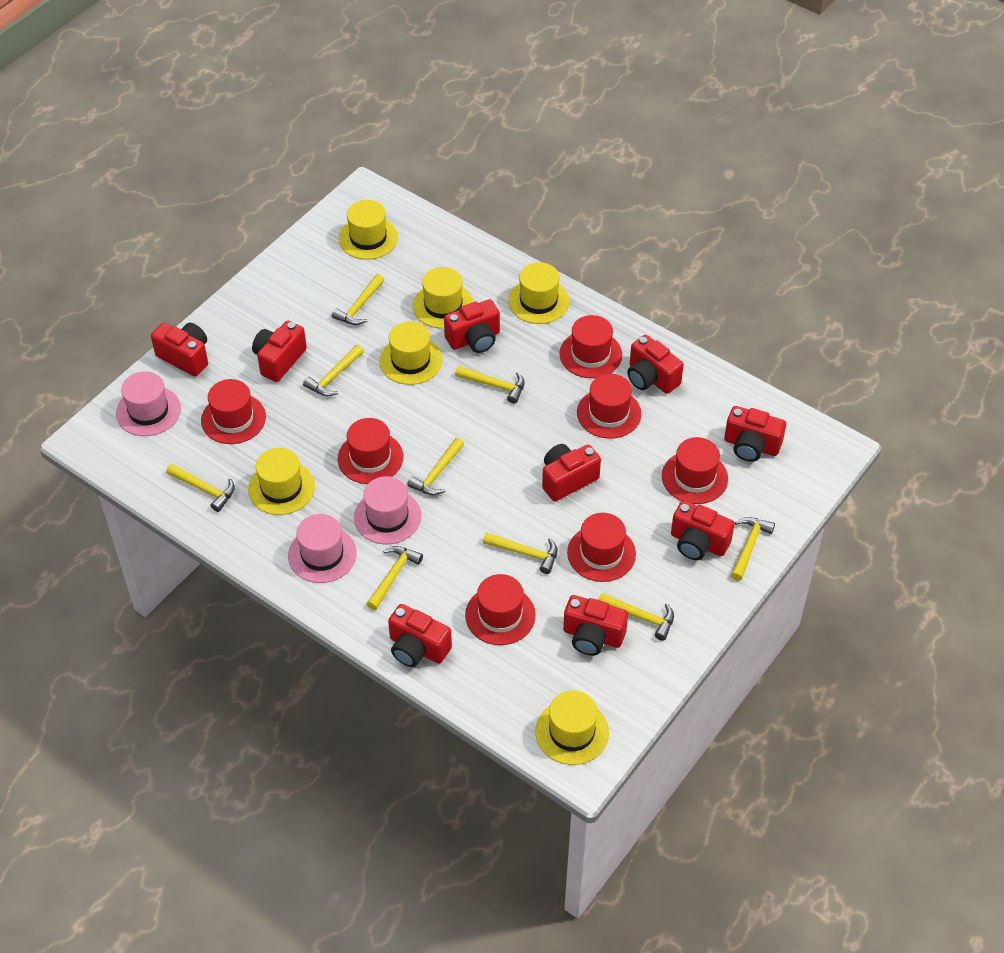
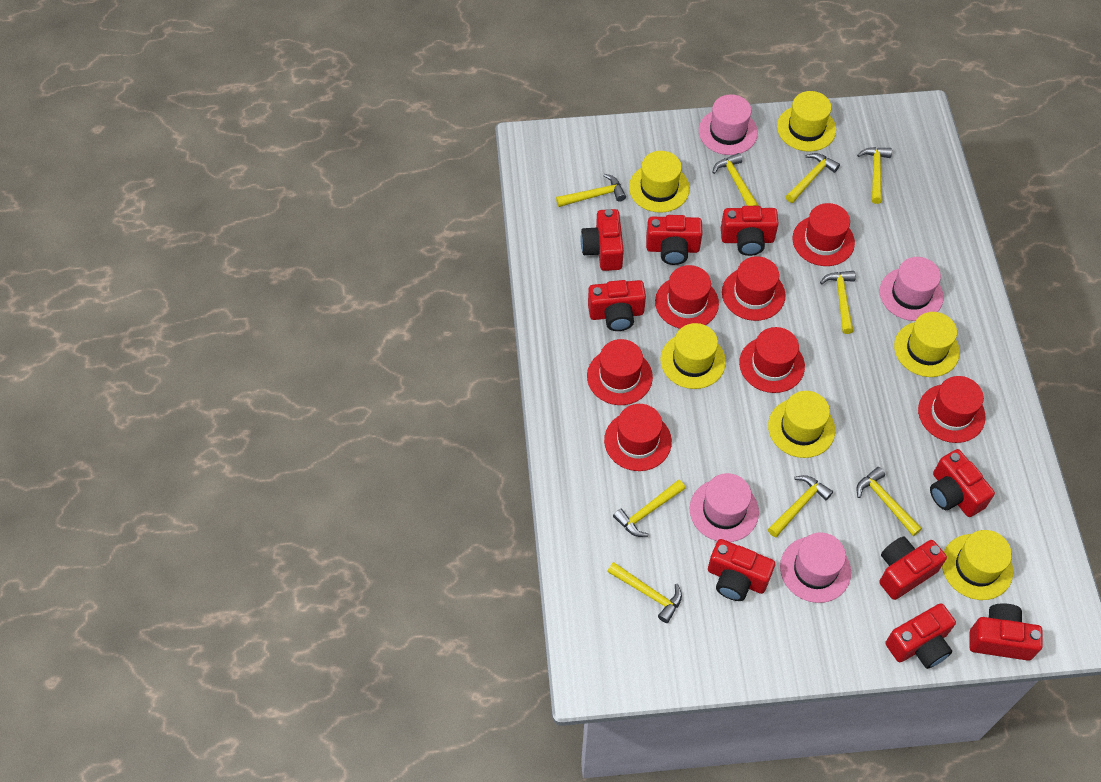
pink hat: [116,371,181,436] [288,514,357,583] [354,476,421,544] = 3 -> [690,473,759,542] [699,94,758,155] [780,533,851,603] [880,257,943,321] = 4

